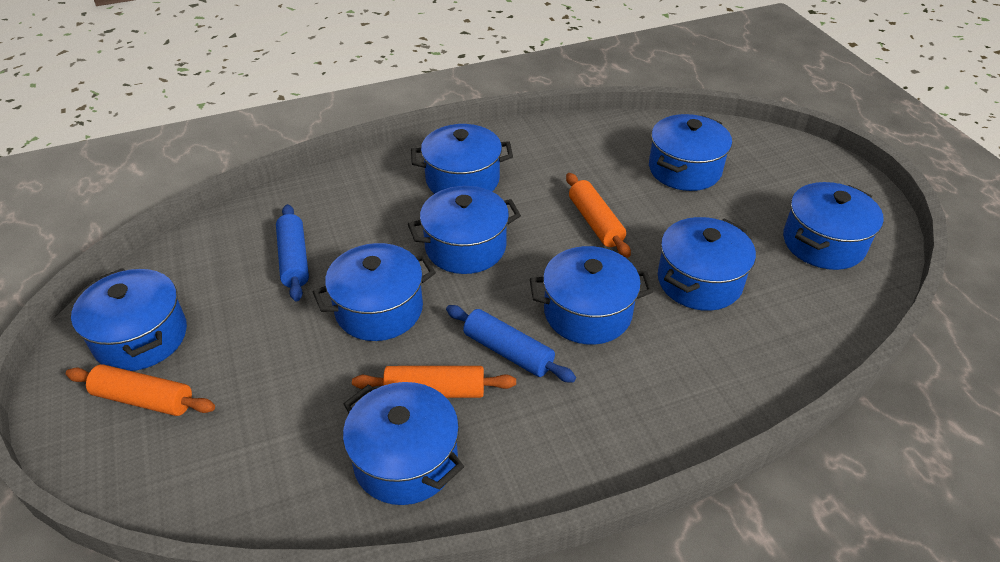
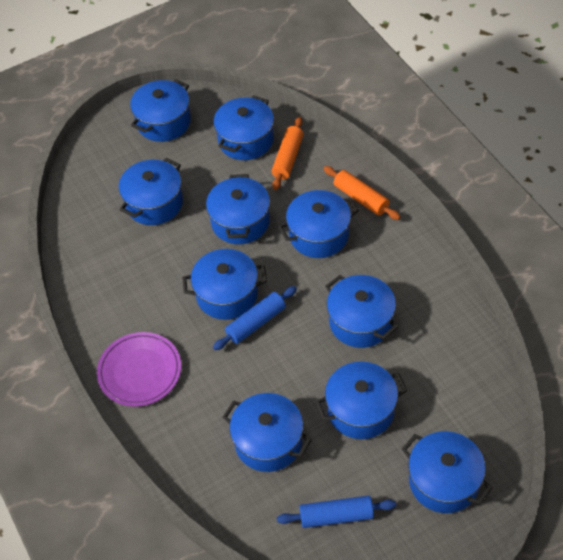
blue pot: [71,268,187,371] [313,243,436,341] [343,382,464,505] [408,186,521,274] [411,124,513,194] [530,246,654,345] [649,114,732,191] [658,217,756,311] [783,182,884,270] = 9 -> [119,158,183,225] [130,79,191,142] [182,249,267,320] [206,174,270,244] [214,95,274,160] [223,393,312,472] [278,190,359,258] [315,362,407,439] [325,275,398,348] [402,431,492,513] = 10
orange rolling pin: [66,364,215,416] [352,366,516,398] [566,173,631,258] = 3 -> [271,117,304,190] [323,166,401,220] = 2
purple plate: none = 0 -> [97,332,181,407] = 1

